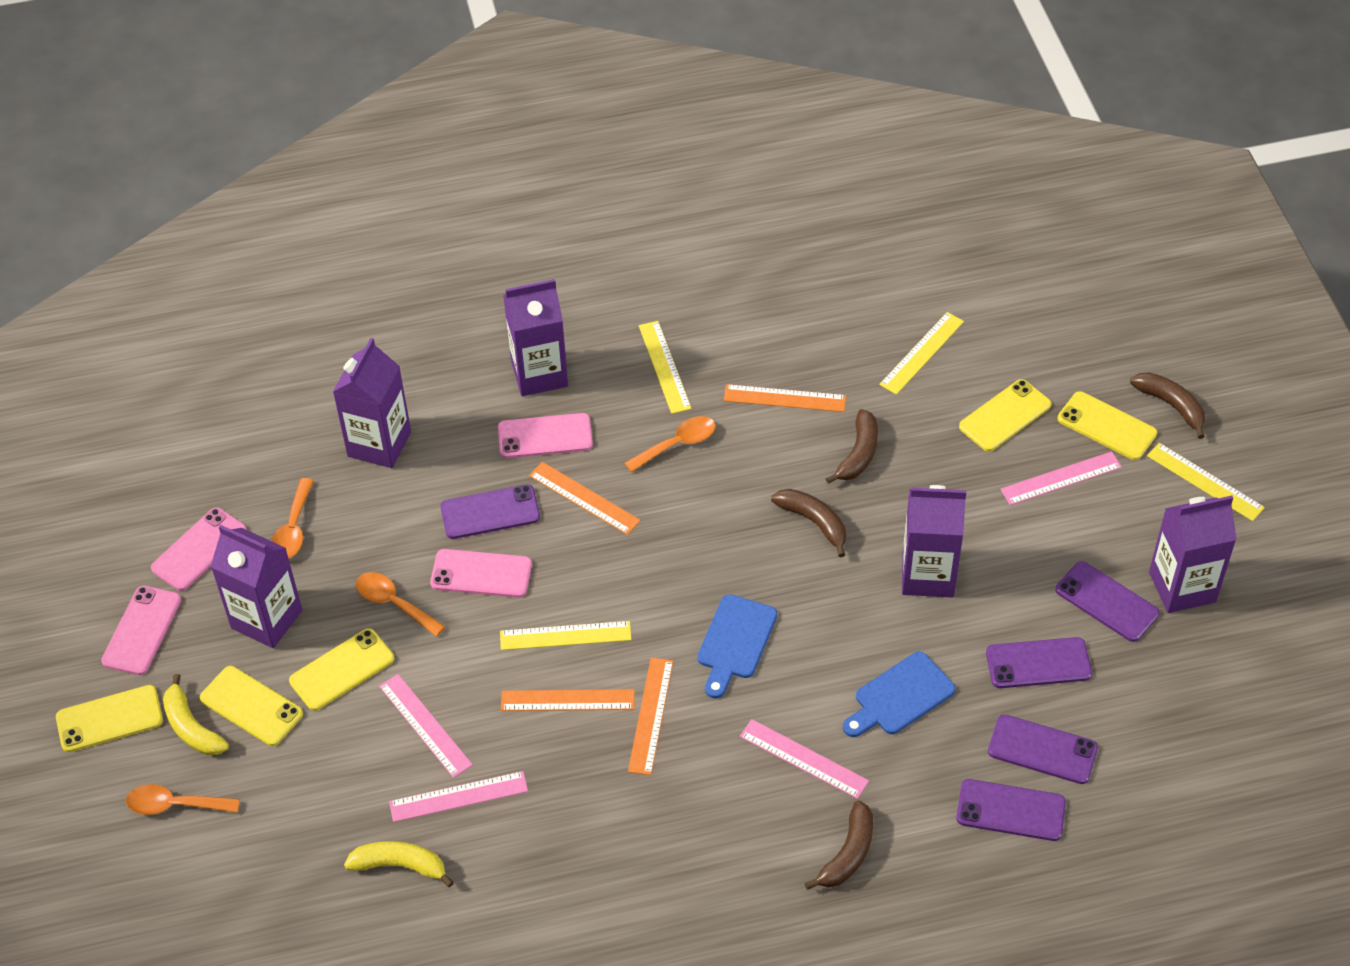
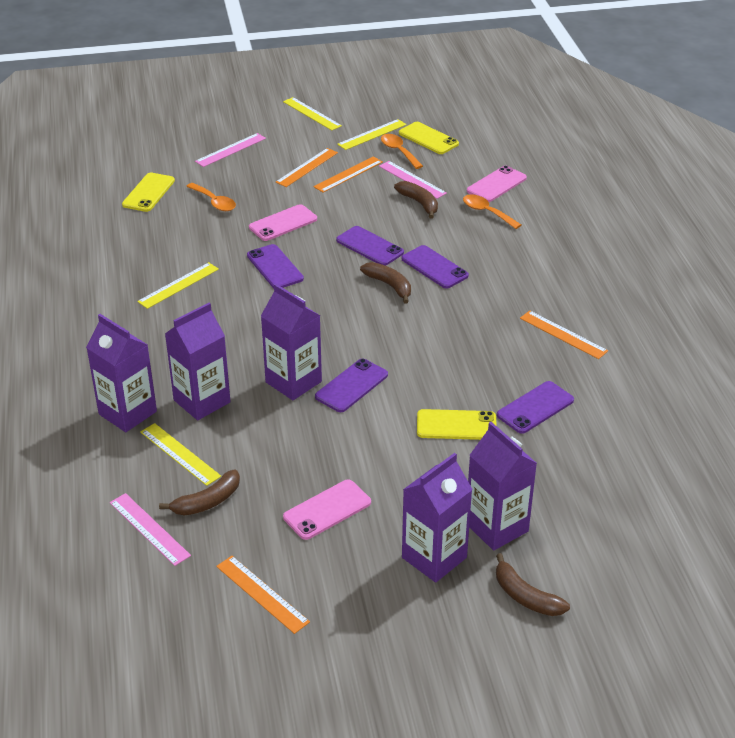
blue cutting board: [697,594,777,698] [843,652,955,737] = 2 -> none = 0
orange spoon: [126,784,240,815] [271,478,314,559] [356,572,445,636] [625,416,715,472] = 4 -> [186,183,236,211] [381,134,423,169] [463,194,521,229] = 3
pink phone: [101,586,181,675] [151,507,247,591] [430,549,532,598] [498,413,593,458] = 4 -> [249,204,317,241] [283,480,371,540] [467,165,527,202] = 3
pink ruler: [379,674,473,778] [389,771,528,822] [740,719,869,799] [1000,451,1122,505] = 4 -> [110,493,191,566] [195,133,266,167] [379,161,447,199] = 3
yellow banana: [163,674,229,755] [344,841,454,887] = 2 -> none = 0
yellow phone: [56,685,163,752] [200,666,303,746] [289,628,394,711] [959,379,1051,451] [1058,391,1157,460] = 5 -> [122,173,175,212] [399,122,459,154] [417,409,497,440] = 3

